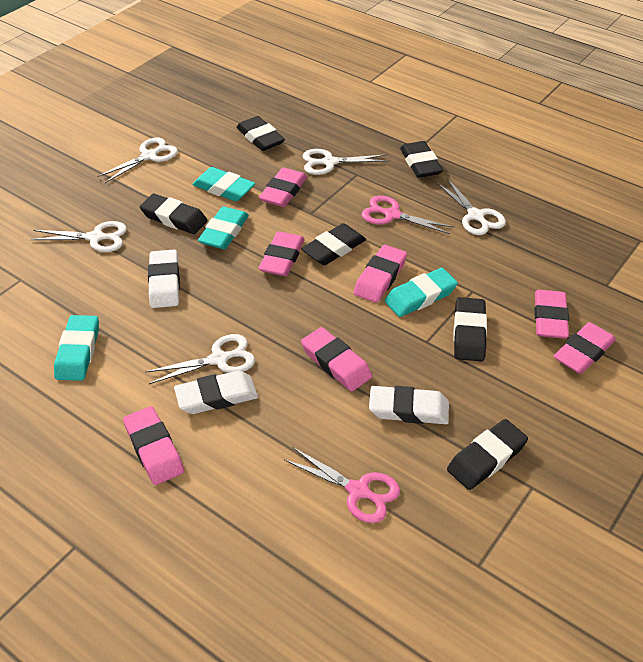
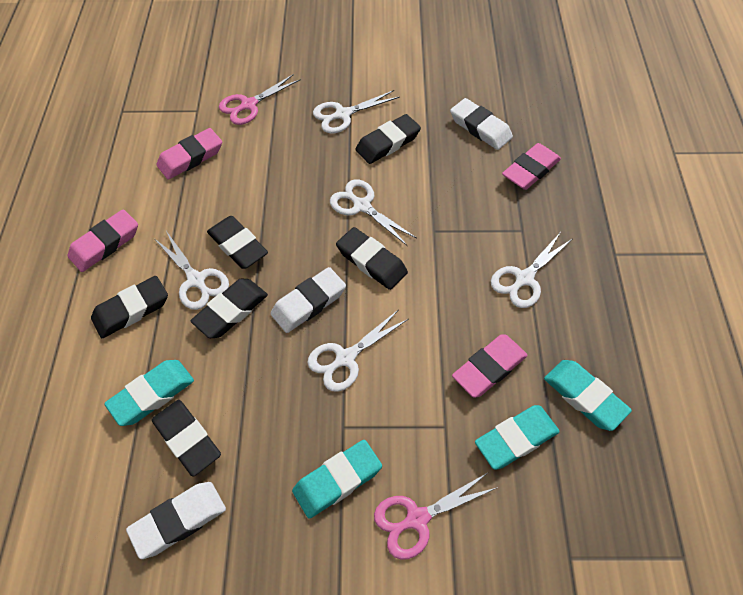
pink eraser: [123,406,184,485] [259,168,307,207] [259,231,305,276] [301,327,372,391] [354,245,407,303] [534,290,569,339] [554,322,616,374] = 7 -> [68,210,138,272] [156,128,222,179] [452,335,528,398] [502,143,561,190] = 4

